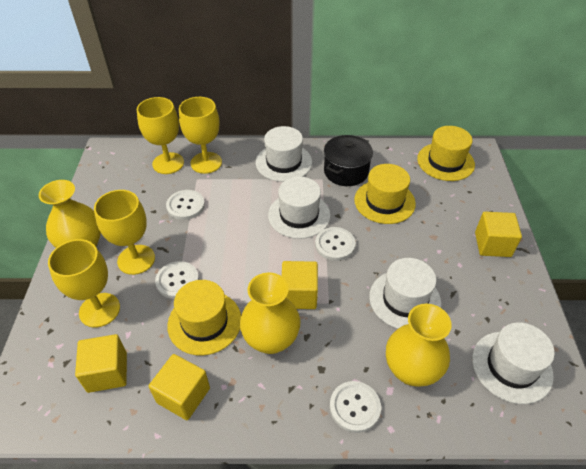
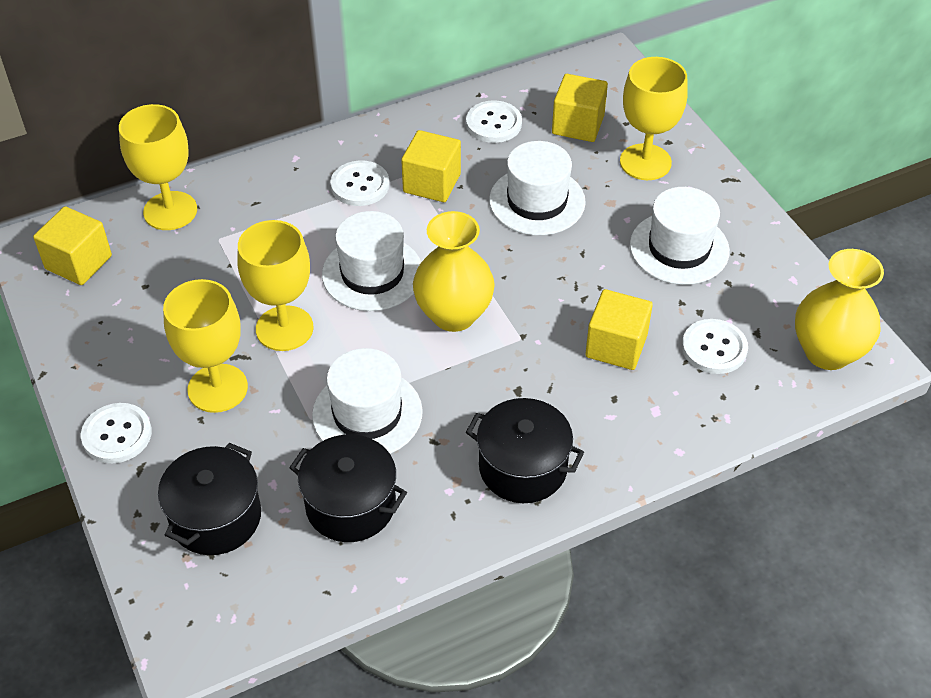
black pot: [324,135,373,186] = 1 -> [158,443,261,555] [289,434,407,542] [466,398,584,503] = 3
yellow hat: [167,280,241,356] [354,164,416,224] [417,126,475,181] = 3 -> none = 0
yellow vase: [39,180,101,248] [240,273,301,354] [386,303,452,387] = 3 -> [413,211,495,332] [795,249,884,370] = 2

